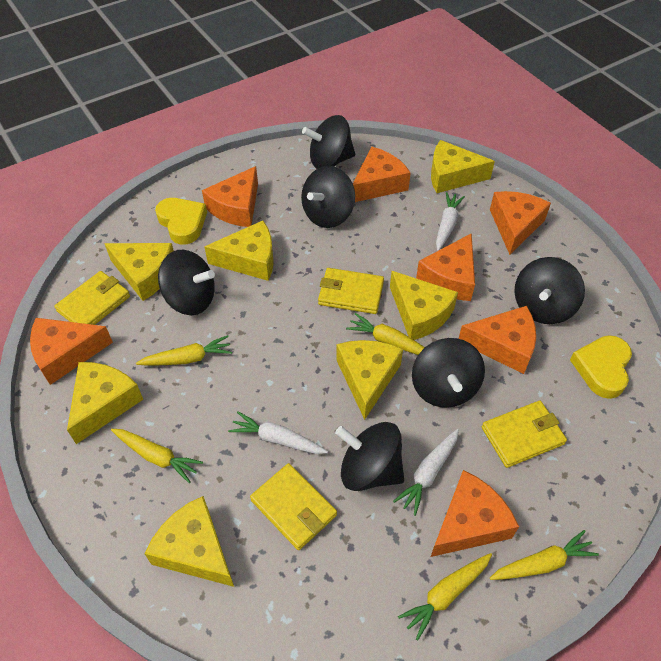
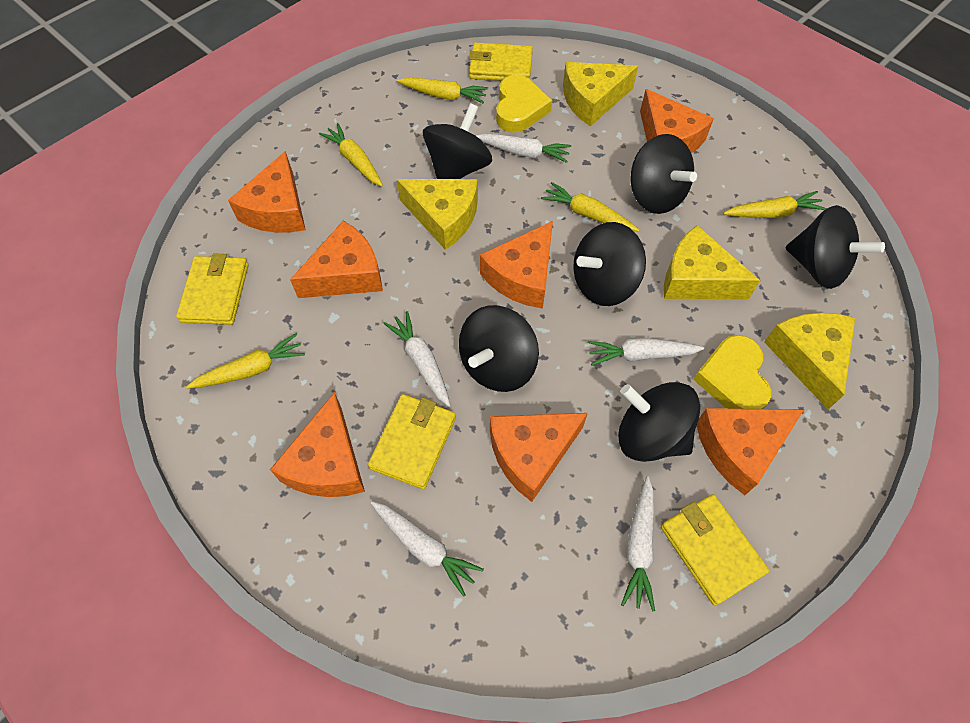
white carrot: [228,411,328,454] [393,429,459,516] [436,192,465,251] = 3 -> [371,501,484,597] [383,311,451,407] [475,134,571,163] [588,338,705,366] [621,477,655,611] = 5
yellow cheese: [67,362,143,444] [104,243,174,301] [144,496,234,587] [204,221,274,281] [336,340,403,420] [390,271,458,340] [431,140,495,193] = 7 -> [397,179,478,250] [563,62,638,126] [664,225,760,299] [764,313,855,409] = 4

